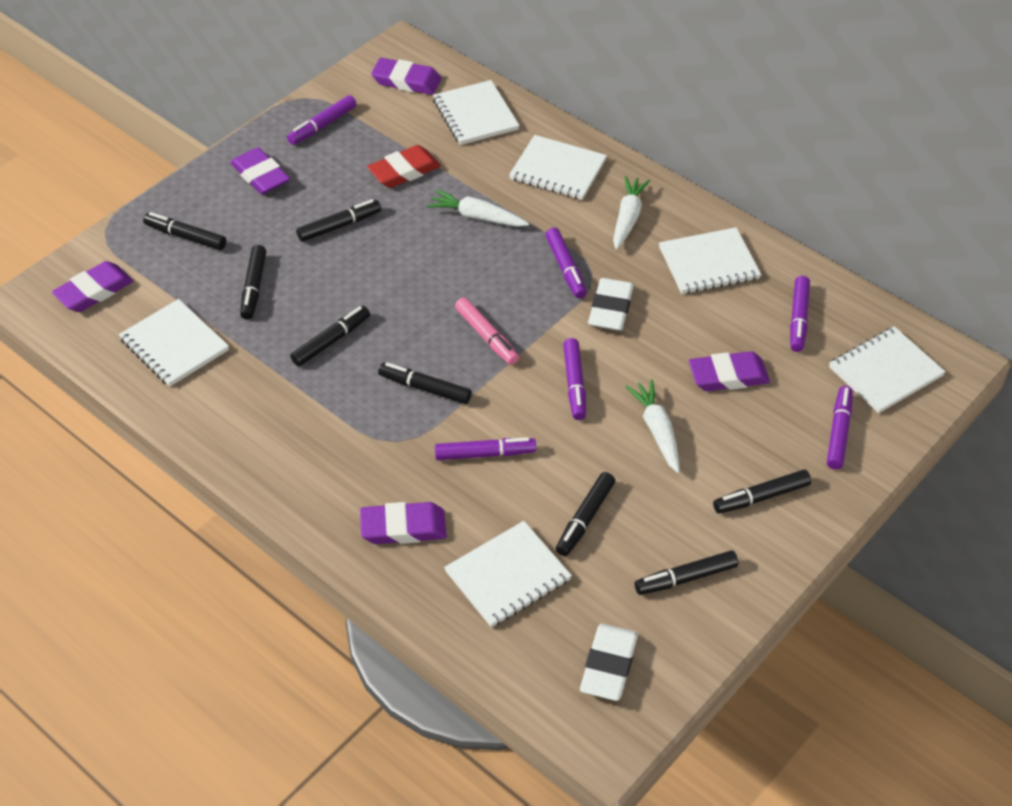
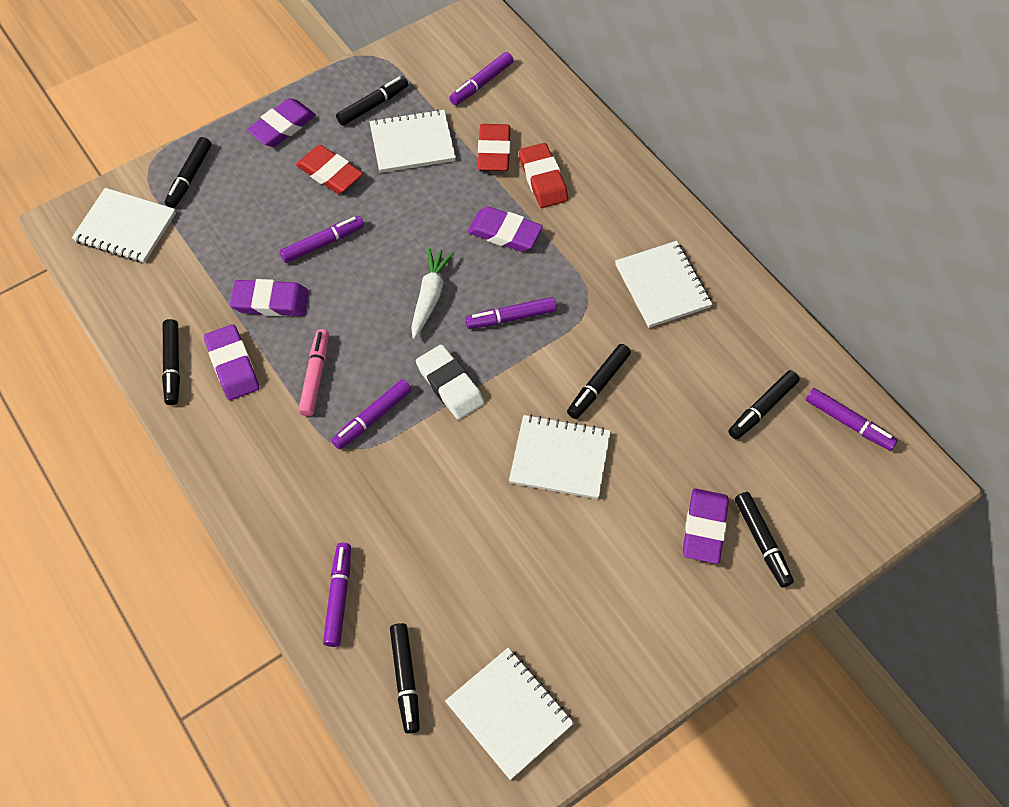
black marker: [143,212,226,250] [240,245,266,320] [290,306,370,366] [296,199,381,242] [378,363,472,404] [556,472,615,556] [635,550,738,595] [713,469,811,514] = 8 -> [162,319,180,405] [165,137,211,208] [336,76,408,126] [390,623,420,734] [567,344,631,419] [728,370,800,440] [735,492,794,588] = 7
red eraser: [367,145,441,188] = 1 -> [296,145,363,194] [478,124,511,171] [519,143,568,208] = 3
white carrot: [426,189,529,227] [613,176,650,250] [625,379,680,473] = 3 -> [411,248,454,339] = 1
white eraser: [580,624,638,701] [588,278,634,331] = 2 -> [416,344,485,420] = 1
white notebook: [119,299,229,387] [433,80,520,145] [444,521,572,627] [509,135,607,200] [659,227,761,294] [829,326,945,413] = 6 -> [72,188,176,263] [370,109,456,173] [445,648,574,780] [509,414,611,499] [615,241,712,328] = 5

